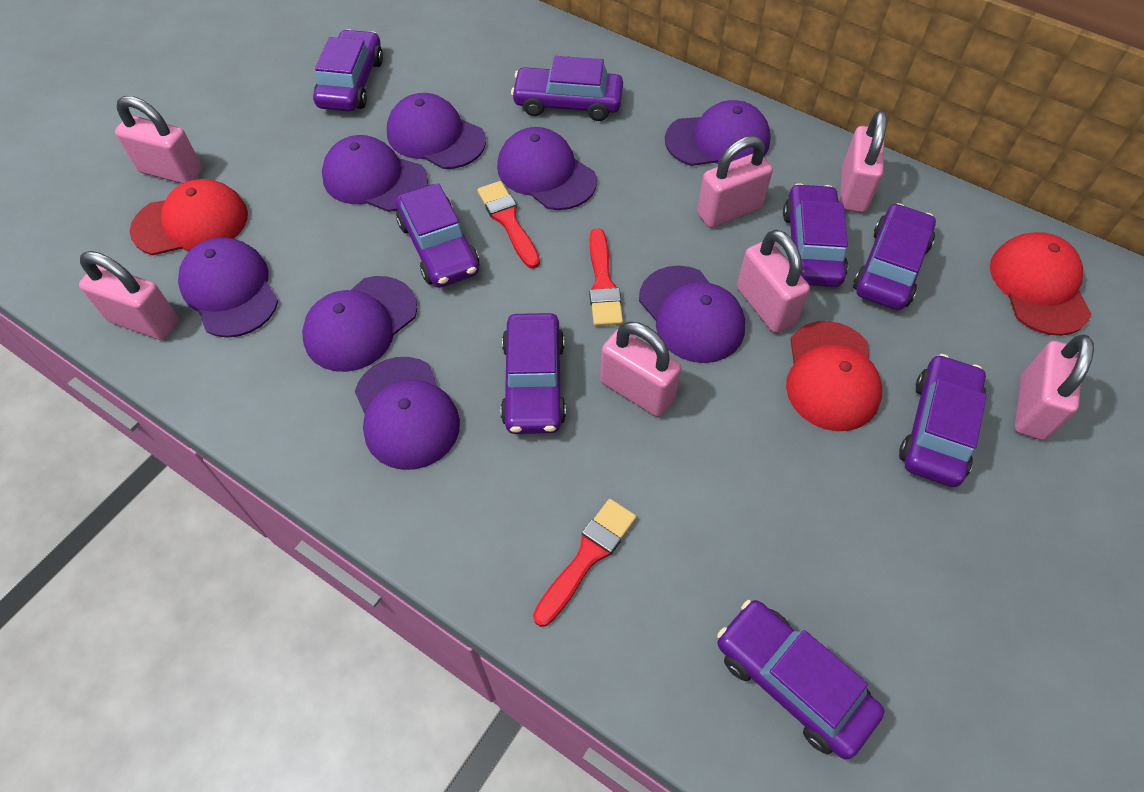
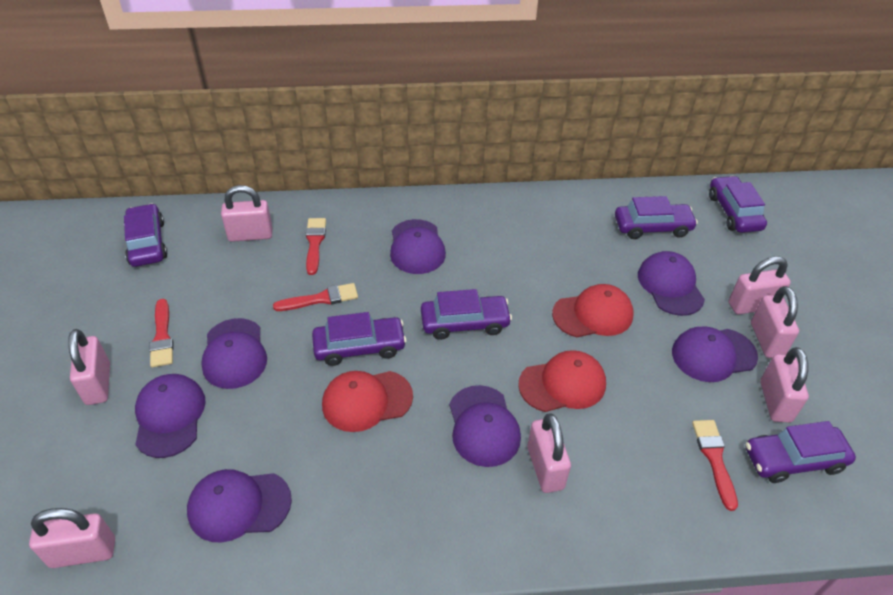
purple cap: [178,238,278,338] [302,276,417,372] [322,135,428,212] [355,357,460,470] [387,93,486,169] [497,127,597,210] [639,265,745,363] [665,100,771,166] = 8 -> [135,374,206,458] [187,469,292,542] [201,318,267,389] [390,219,446,274] [449,385,521,467] [638,251,705,316] [672,326,758,382] = 7
purple car: [313,29,383,111] [396,183,479,288] [500,313,566,434] [511,56,623,121] [717,600,884,760] [783,183,848,287] [853,203,936,310] [899,354,987,487] = 8 -> [124,203,167,267] [312,312,407,366] [421,289,512,340] [615,196,698,239] [709,176,767,233] [746,421,856,483] = 6
red brush: [477,181,540,269] [533,499,636,627] [589,228,623,326] = 3 -> [149,299,173,367] [273,283,358,311] [306,218,326,275] [692,420,738,511] = 4

